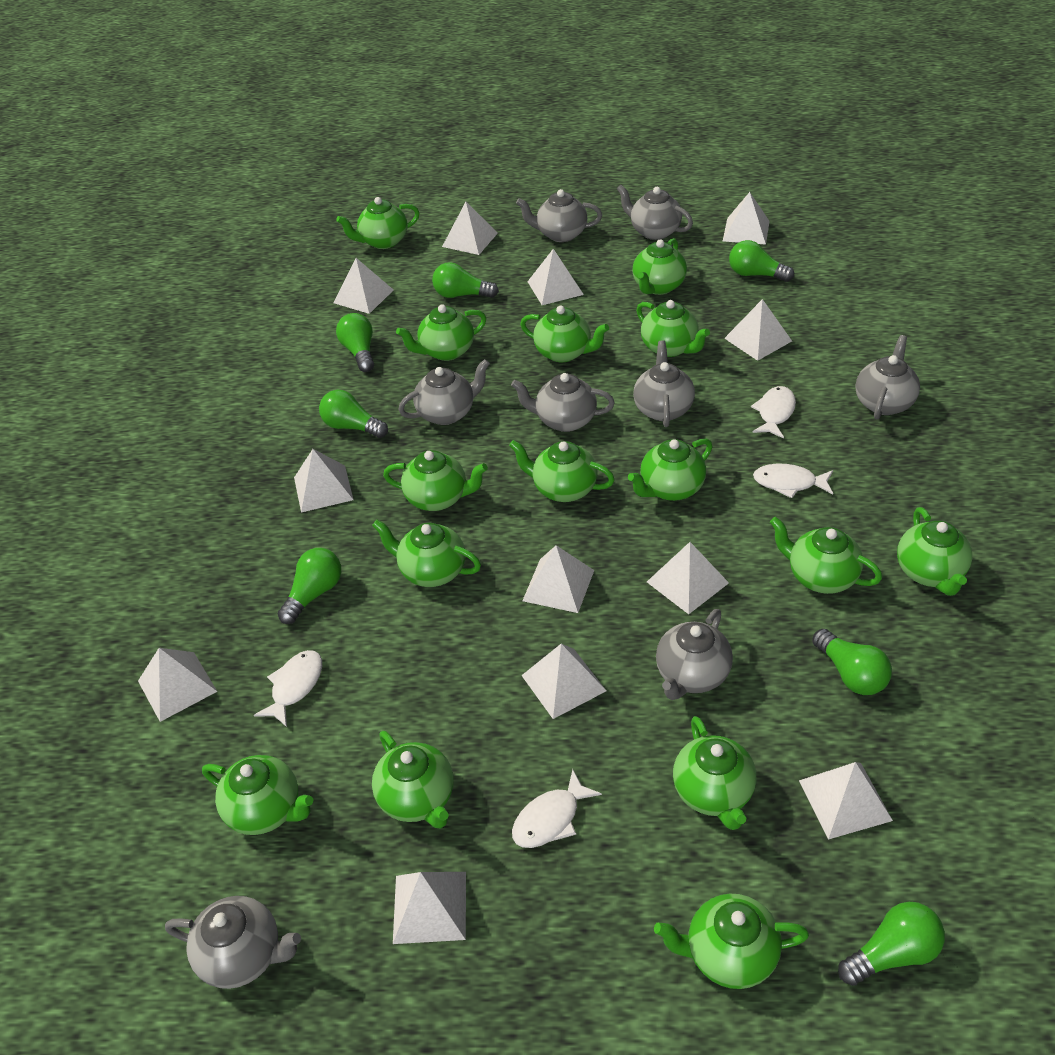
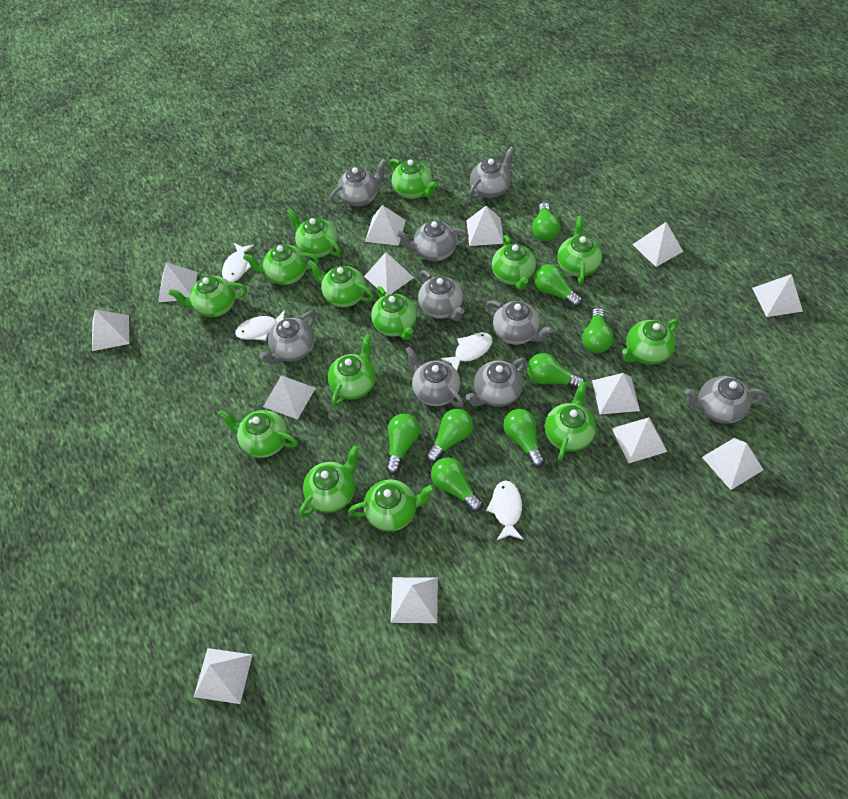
green light bulb: [278,548,341,624] [319,390,388,438] [336,313,374,372] [432,262,499,298] [729,240,794,282] [812,629,892,695] [838,902,945,986] = 7 -> [386,414,420,474] [426,409,473,463] [431,457,483,512] [503,409,545,467] [527,353,585,389] [532,202,560,241] [534,264,582,307] [582,308,613,353] = 8
green teapot: [202,755,313,835] [336,197,420,249] [372,520,481,587] [372,731,453,828] [383,450,488,511] [396,304,486,361] [509,440,615,502] [520,306,609,362] [628,438,713,501] [632,238,687,295] [636,300,710,357] [654,894,809,989] [673,716,756,830] [770,517,882,594] [897,507,972,596] = 15 -> [168,276,247,317] [218,410,298,458] [243,244,319,285] [287,208,341,258] [299,445,359,517] [307,260,374,307] [328,334,376,407] [348,479,435,532] [371,286,417,340] [389,159,438,199] [492,235,536,290] [545,381,596,461] [557,216,602,284] [622,318,679,365] = 14
grey teapot: [165,896,301,989] [399,359,490,425] [511,373,615,432] [516,189,602,242] [617,185,693,240] [633,340,695,427] [656,609,733,700] [855,335,920,419] = 8 -> [259,311,315,365] [330,159,387,207] [396,220,469,261] [405,346,464,408] [418,270,464,321] [466,358,527,407] [469,146,515,199] [486,300,553,345] [685,376,766,424] = 9
white pyramid: [138,648,217,722] [294,449,353,512] [333,258,393,314] [393,872,466,944] [442,202,498,255] [521,644,606,719] [523,545,594,613] [527,249,584,305] [647,542,729,614] [723,192,770,245] [724,299,792,361] [799,762,893,840] = 12 -> [92,309,129,351] [158,262,197,302] [194,648,253,704] [263,375,316,420] [364,252,414,295] [365,205,406,246] [391,577,438,623] [466,206,503,246] [592,373,640,414] [612,417,667,463] [632,222,683,267] [702,438,764,490] [752,274,803,317] = 13

